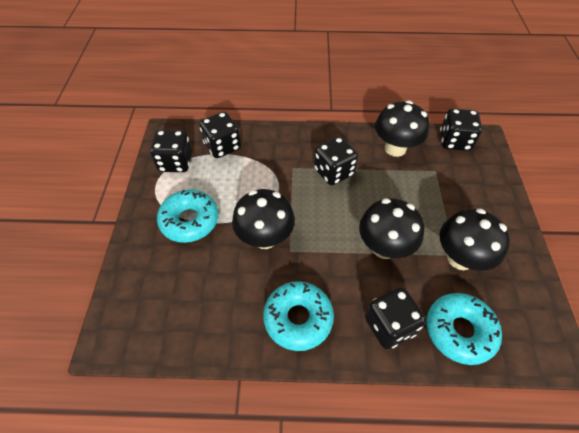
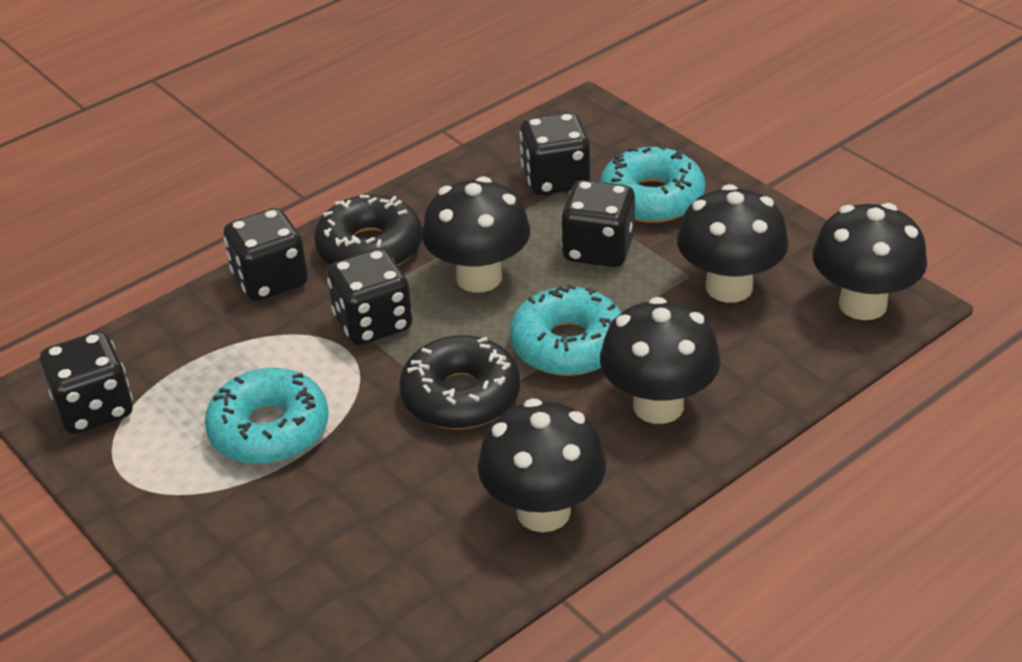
black donut: none = 0 -> [314,195,422,266] [399,335,520,429] = 2
black mushroom: [232,189,295,249] [359,198,424,259] [375,101,429,157] [440,209,510,271] = 4 -> [422,176,530,293] [478,398,606,532] [600,297,721,424] [677,184,789,303] [813,203,927,320] = 5

